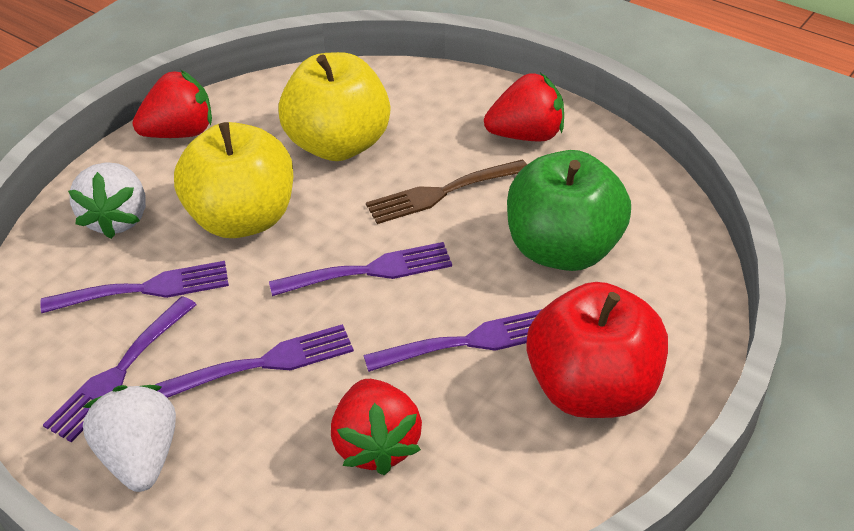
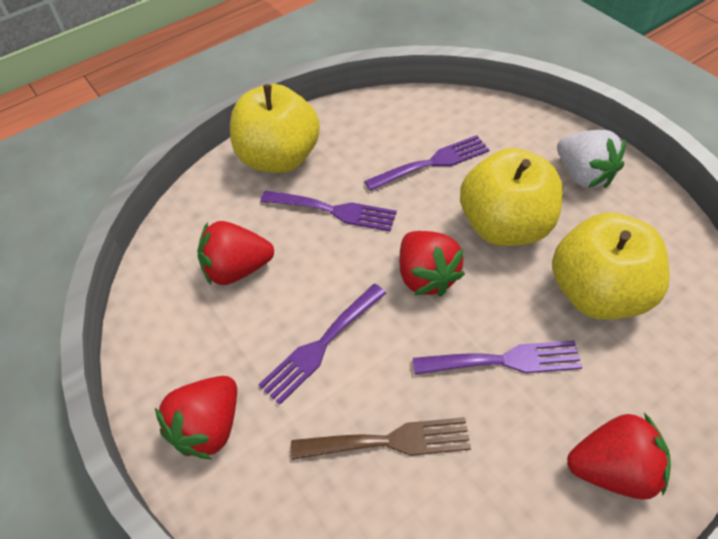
green apple: [507,150,631,271] = 1 -> none = 0
purple fork: [40,261,229,313] [43,296,197,442] [155,324,354,398] [269,242,452,296] [363,309,542,372] = 5 -> [258,284,386,405] [260,191,397,231] [364,135,490,191] [413,340,583,375] = 4
red apple: [526,282,668,418] = 1 -> none = 0
red strawberry: [132,70,212,138] [331,379,422,475] [484,73,564,142] = 3 -> [155,376,237,460] [197,221,274,285] [399,231,465,297] [567,413,671,500] = 4
white strawberry: [68,162,146,239] [83,385,176,492] = 2 -> [557,130,626,188] = 1
yellow apple: [174,122,294,238] [278,52,390,161] = 2 -> [230,84,320,173] [460,148,563,246] [552,213,670,320] = 3

